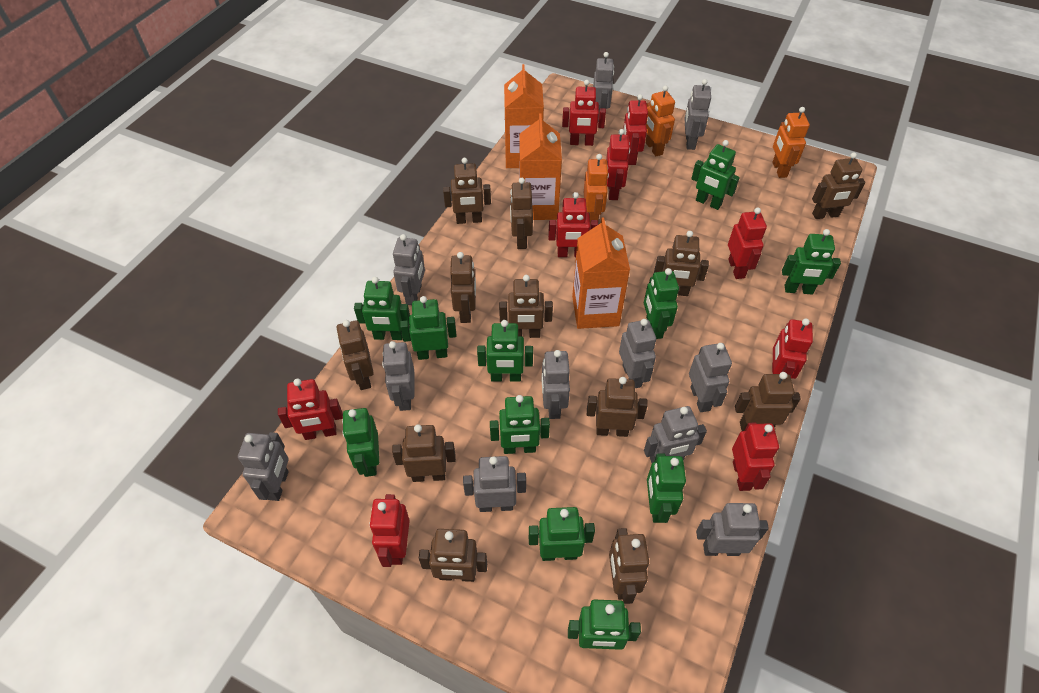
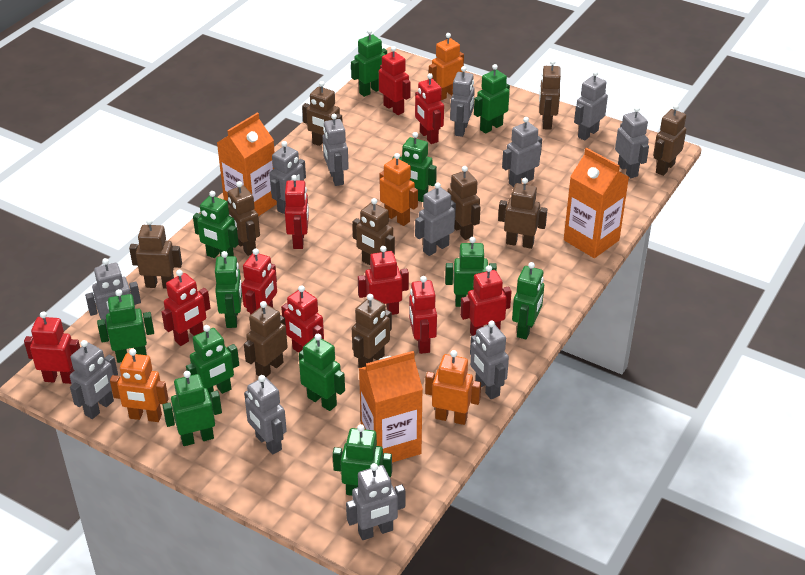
brown robot: [337,320,374,390] [392,424,456,482] [419,529,487,582] [443,158,491,224] [450,252,476,323] [499,275,553,338] [510,178,533,249] [587,377,648,437] [609,528,649,604] [654,231,709,296] [735,372,801,431] [812,152,865,219] = 12 -> [129,218,182,289] [227,181,260,256] [244,301,288,377] [302,81,343,146] [352,294,392,368] [353,198,395,265] [447,166,481,240] [498,178,547,249] [539,59,561,130] [653,104,687,176] = 10
green robot: [342,408,379,477] [354,277,410,340] [400,296,456,360] [477,320,533,382] [490,395,550,454] [529,507,595,561] [568,600,641,650] [644,268,679,339] [647,454,686,523] [691,140,740,210] [782,229,841,294] = 11 -> [97,289,154,363] [162,371,222,446] [186,325,239,398] [193,191,239,258] [215,251,242,328] [299,334,345,411] [333,424,392,496] [351,29,387,97] [392,132,437,202] [445,237,497,307] [474,64,510,134] [512,262,544,339] = 12
grey robot: [238,432,289,501] [382,341,414,411] [393,234,425,305] [463,456,526,512] [541,350,570,419] [593,52,614,120] [619,319,656,388] [644,406,707,463] [684,79,711,150] [689,343,732,412] [696,503,769,556] = 11 -> [70,340,118,419] [85,258,141,327] [244,375,287,454] [269,141,306,214] [323,114,349,186] [346,463,405,540] [415,182,456,256] [450,66,475,137] [470,320,509,399] [502,117,542,187] [574,70,608,141] [615,106,649,178] = 12
orange robot: [584,154,609,223] [645,85,675,156] [772,107,810,178] = 3 -> [110,349,168,422] [379,153,418,226] [425,350,481,425] [429,33,464,100] = 4
red robot: [278,379,343,440] [370,494,410,567] [548,192,598,257] [562,80,606,146] [606,129,630,200] [623,94,648,165] [728,208,767,279] [732,423,779,491] [772,318,813,379] = 9 -> [24,311,80,384] [162,270,211,346] [241,248,277,315] [281,285,324,353] [285,175,309,249] [358,246,409,315] [379,46,411,115] [409,276,437,354] [415,73,444,144] [460,265,512,336] = 10

